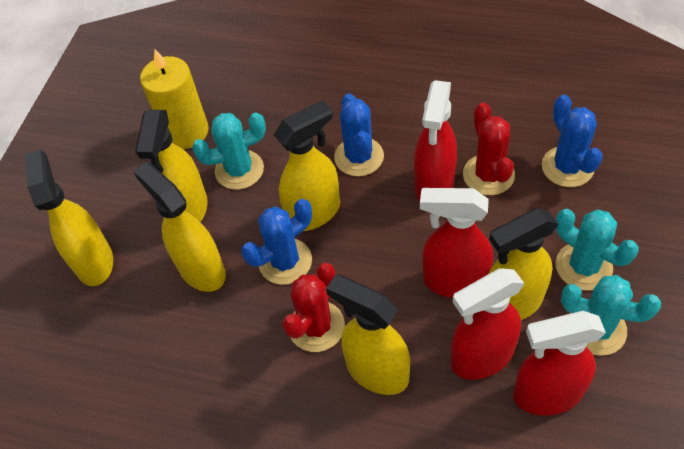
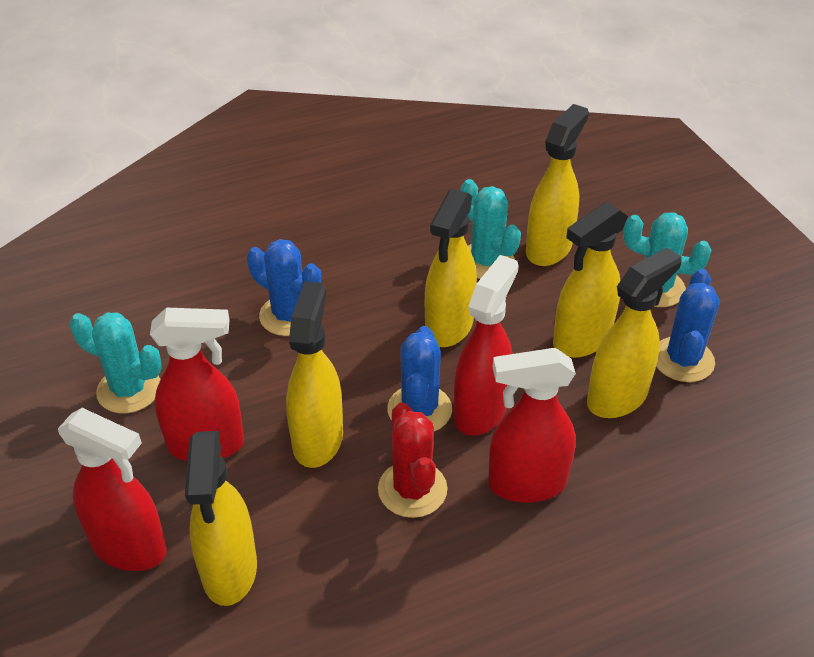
red cactus: [282,263,345,352] [463,102,515,195] = 2 -> [378,402,448,518] = 1
yellow candle: [140,49,209,149] = 1 -> none = 0

